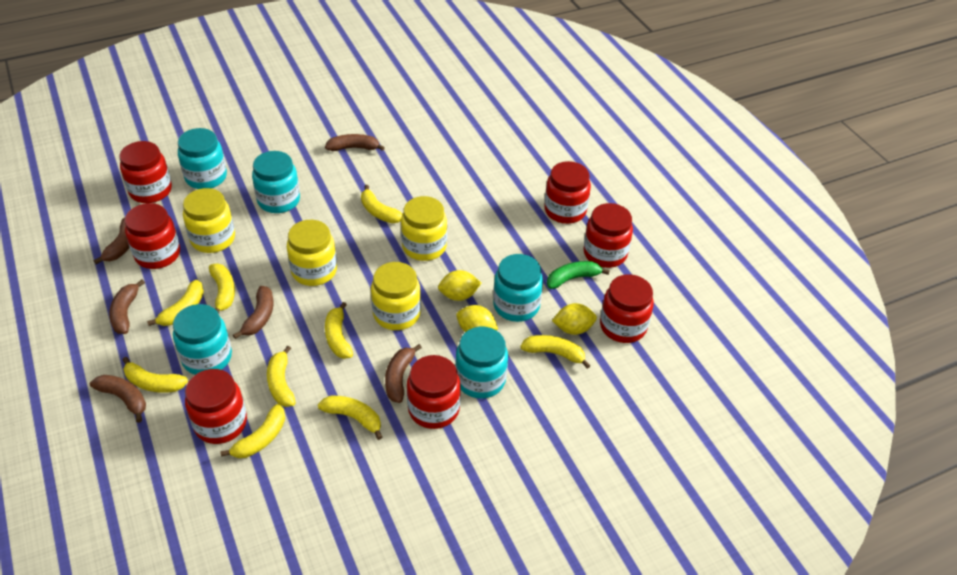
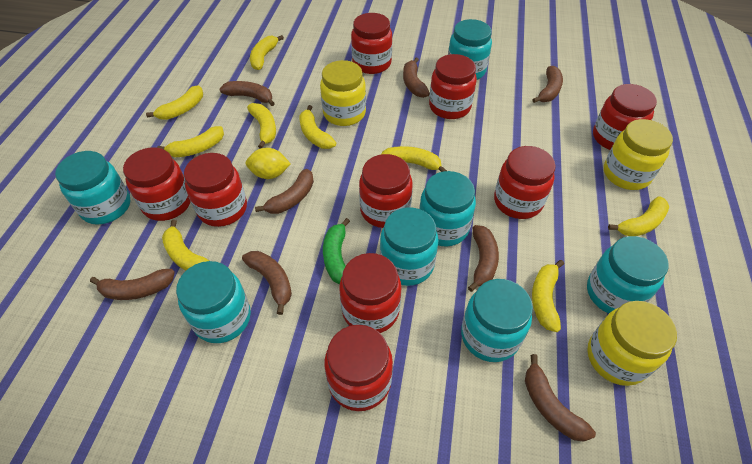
brown banana: [90,375,146,423] [94,218,130,264] [109,279,145,334] [233,286,274,339] [325,134,385,151] [385,344,422,403] = 6 -> [90,269,175,300] [220,81,275,106] [242,251,292,315] [255,169,314,214] [403,57,430,98] [468,225,499,292] [525,354,596,442] [532,66,563,103] = 8
red jar: [119,141,172,203] [125,203,180,269] [185,369,247,444] [407,355,461,429] [544,161,591,224] [583,203,633,268] [600,274,654,343] = 7 -> [123,147,191,221] [184,153,247,227] [324,325,393,411] [339,253,401,333] [351,13,392,74] [359,154,413,228] [429,54,477,119] [494,146,556,219] [593,84,657,150] = 9
turquoise jar: [173,304,232,375] [178,128,227,189] [252,151,300,213] [455,327,508,399] [493,254,543,322] = 5 -> [55,151,130,225] [176,261,251,343] [380,208,439,286] [419,171,476,246] [448,19,492,80] [461,279,533,362] [587,236,669,313] = 7
yellow jar: [183,188,235,253] [287,220,337,286] [371,262,421,330] [401,196,447,261] = 4 -> [320,60,366,126] [587,301,677,386] [604,119,673,190] = 3
yellow lemon: [438,270,481,301] [456,305,498,332] [552,303,597,335] = 3 -> [246,148,291,179] = 1

